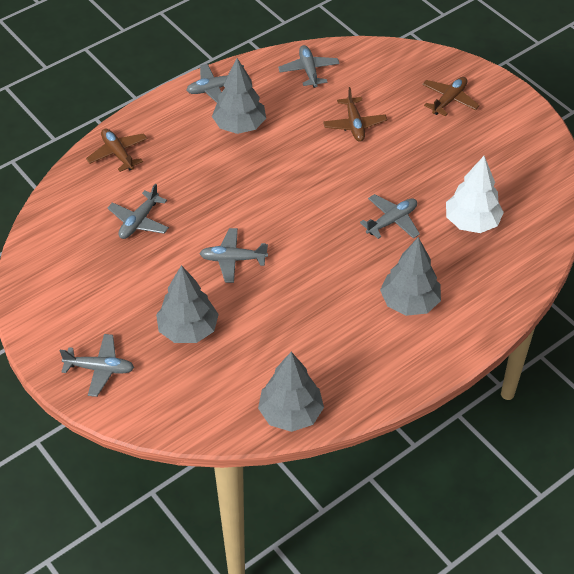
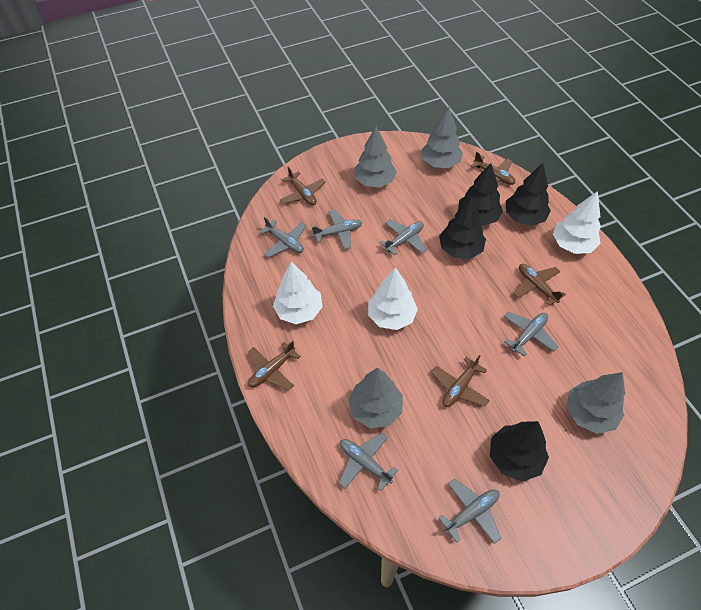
black tree: none = 0 -> [439,197,486,259] [458,163,503,226] [490,421,549,482] [506,163,551,226] = 4
brown plane: [86,128,148,172] [323,87,387,142] [422,77,480,116] = 3 -> [248,341,301,391] [280,166,326,205] [432,355,490,407] [470,152,515,185] [514,264,566,306] = 5
white tree: [446,156,504,233] = 1 -> [273,262,323,324] [368,267,418,330] [553,191,601,254] = 3

